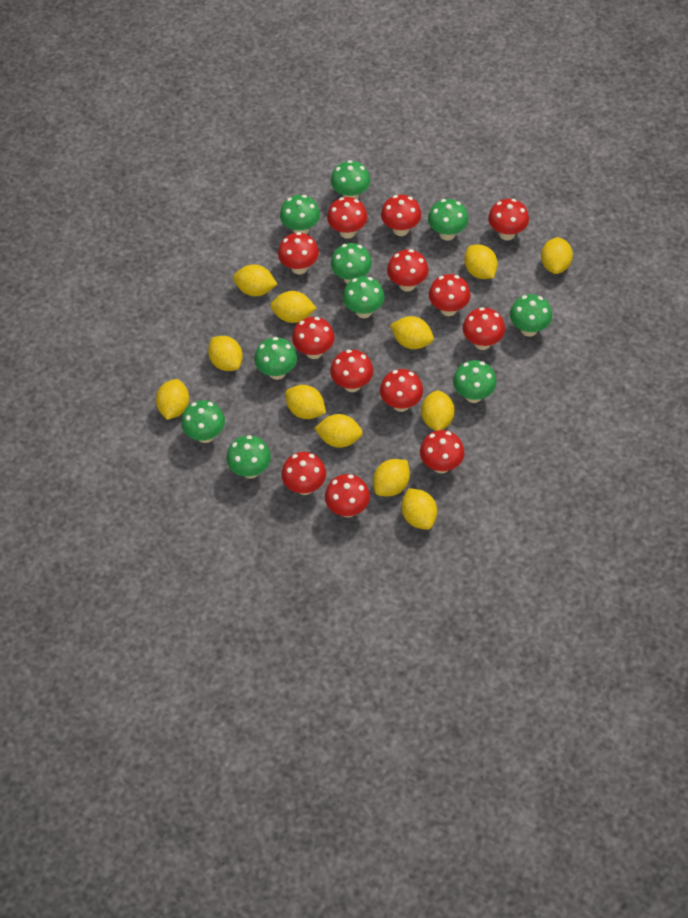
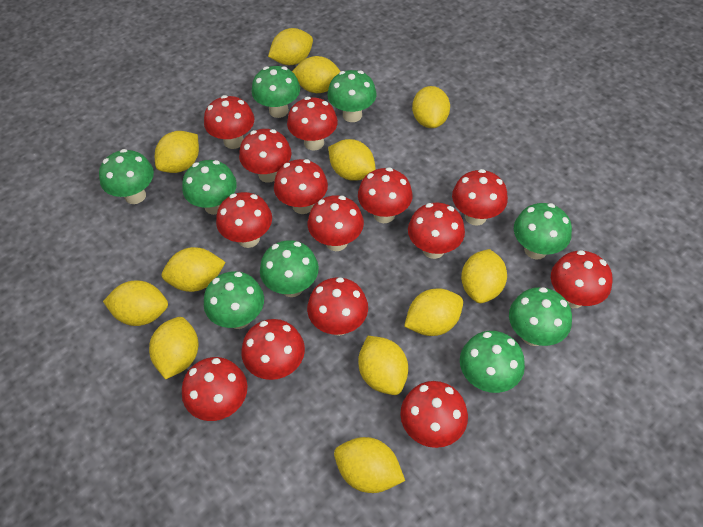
green mushroom: [181,400,225,443] [226,435,271,479] [254,337,297,380] [280,195,320,234] [331,160,370,200] [331,243,372,284] [343,276,385,318] [428,199,468,241] [453,360,497,403] [510,294,552,337] = 10 -> [99,149,154,204] [182,160,237,215] [204,271,264,329] [252,66,300,118] [260,240,319,297] [327,70,377,122] [460,331,525,393] [509,287,572,346] [514,203,572,260] = 9
red mushroom: [278,232,319,274] [281,452,326,495] [292,317,335,359] [325,474,370,518] [327,197,367,239] [330,350,373,392] [380,369,423,412] [381,195,421,236] [387,249,428,292] [420,430,464,473] [429,274,471,316] [463,307,505,350] [488,199,529,240] = 13 -> [182,357,248,421] [204,95,254,149] [216,192,272,248] [239,129,292,183] [242,319,305,380] [274,159,328,214] [287,97,338,150] [307,277,368,336] [308,195,364,251] [358,167,413,223] [400,381,468,448] [408,202,465,259] [452,169,508,226] [551,250,612,308] = 14

